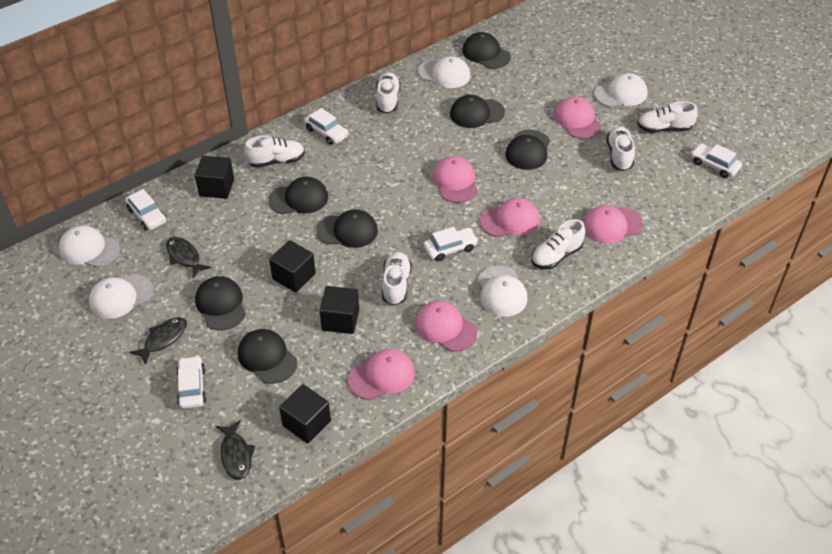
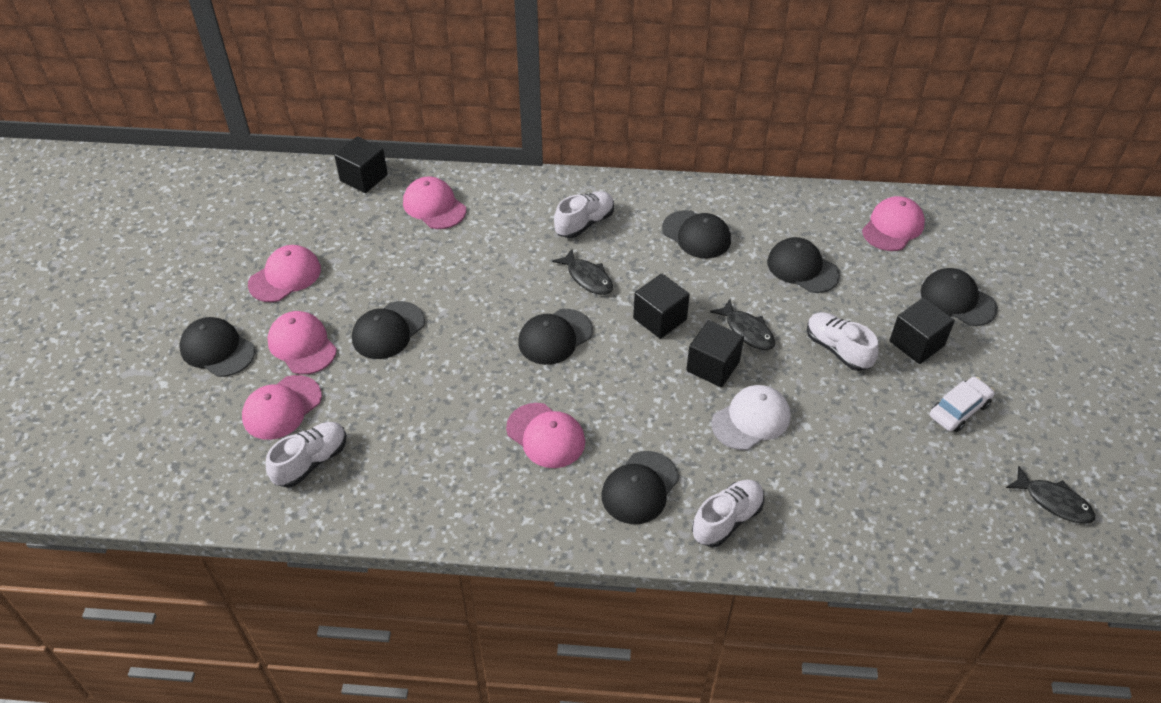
white cap: [59,225,120,267] [89,274,153,319] [418,56,471,88] [478,266,528,317] [594,73,648,107] = 5 -> [711,385,791,450] = 1
white car: [125,189,166,230] [176,356,206,409] [304,108,349,145] [423,227,478,261] [691,144,742,178] = 5 -> [930,377,995,432] = 1
white shoe: [244,136,305,168] [376,72,400,114] [382,252,412,305] [531,219,585,269] [606,126,635,171] [637,101,698,133] = 6 -> [266,422,346,488] [554,191,614,238] [692,480,764,547] [807,312,879,371] = 4

